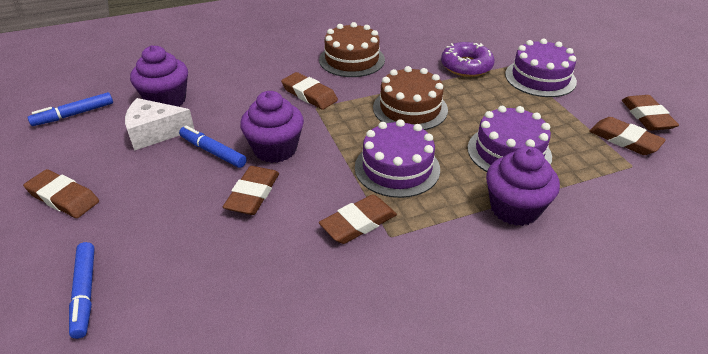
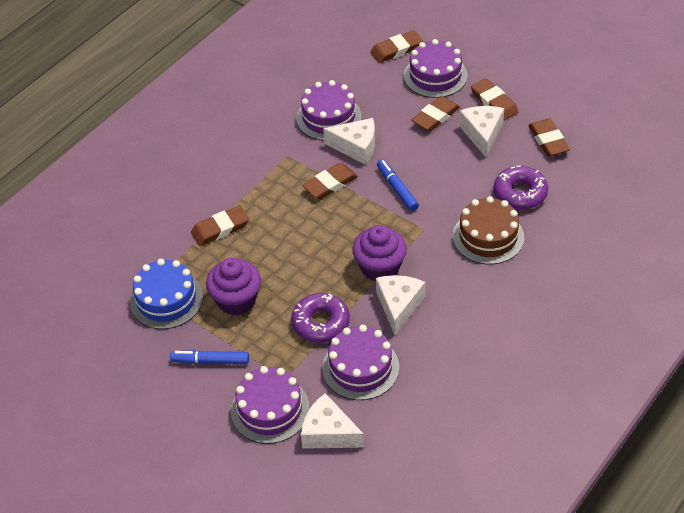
blue cake: none = 0 -> [130,259,203,329] = 1
blue marker: [28,92,113,126] [69,242,95,339] [179,126,247,168] = 3 -> [170,350,249,364] [377,159,419,211] = 2
brown cake: [319,22,385,77] [373,66,448,130] = 2 -> [453,196,524,264] = 1
purple cake: [355,119,440,198] [468,106,552,172] [505,39,577,97] = 3 -> [231,366,309,444] [297,80,361,141] [322,325,399,400] [404,39,467,98] = 4
purple cupcake: [130,45,188,107] [240,91,304,163] [486,146,560,226] = 3 -> [206,258,261,316] [352,225,407,282] = 2
purple donut: [441,42,495,77] = 1 -> [291,293,350,343] [494,165,548,210] = 2
white cheese: [125,98,195,151] = 1 -> [301,393,364,449] [323,118,375,165] [376,275,425,335] [459,106,504,157] = 4

